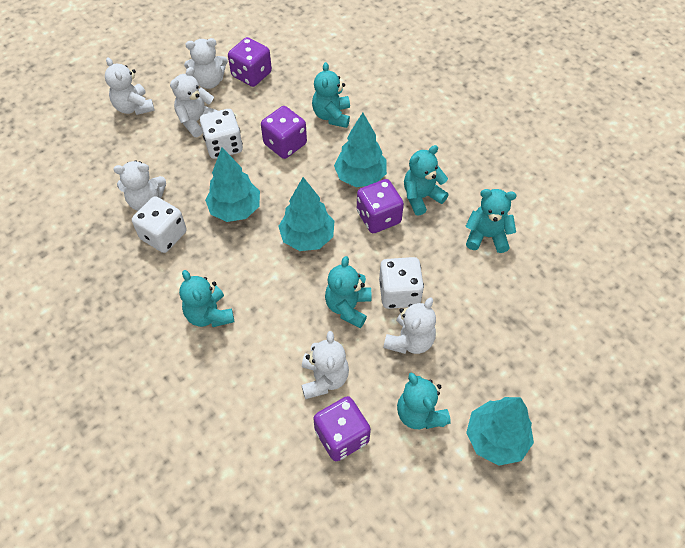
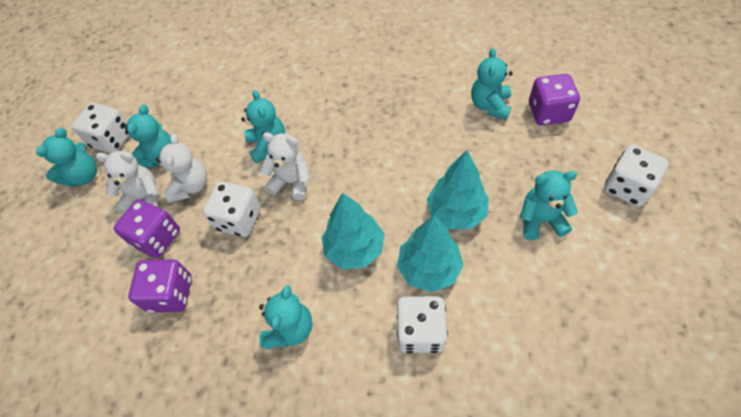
purple dice: [228,37,272,87] [261,106,307,159] [313,396,371,461] [357,179,404,233] = 4 -> [114,199,180,258] [128,259,192,313] [529,74,580,125] = 3
turquoise tree: [205,147,260,222] [278,177,334,251] [334,113,387,187] [466,397,534,466] = 4 -> [321,193,384,269] [397,215,464,292] [427,150,489,230] = 3
white dice: [132,196,187,253] [200,109,243,159] [379,257,424,309] = 3 -> [72,103,129,153] [203,182,261,237] [397,296,448,353] [604,145,669,207] = 4
white teddy bear: [105,57,155,115] [113,160,166,211] [170,67,218,137] [184,38,228,89] [301,331,349,399] [383,297,436,354] = 6 -> [96,151,159,214] [156,134,207,203] [260,132,310,200] = 3

